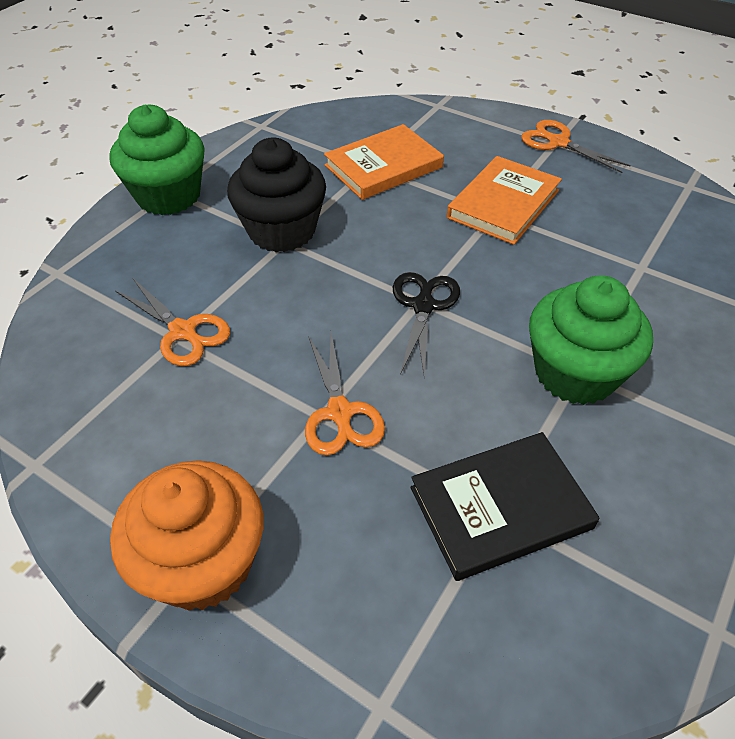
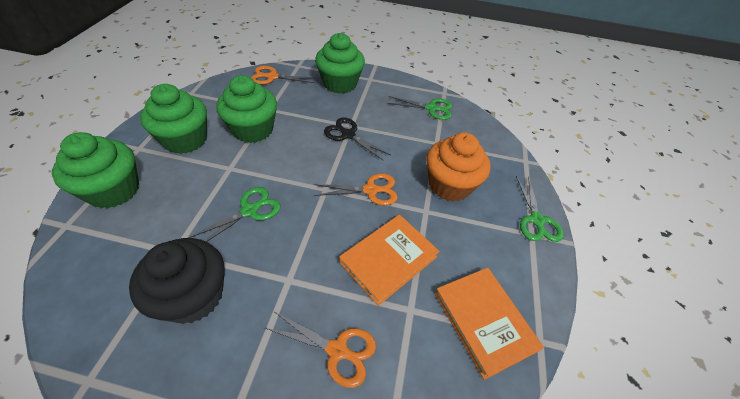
black book: [411,432,600,581] = 1 -> none = 0
green cupcake: [109,105,205,215] [529,275,653,405] = 2 -> [52,132,139,209] [140,84,207,154] [216,75,277,143] [315,33,365,94] = 4
green scissors: none = 0 -> [188,187,281,242] [387,96,452,120] [516,176,564,242] = 3

